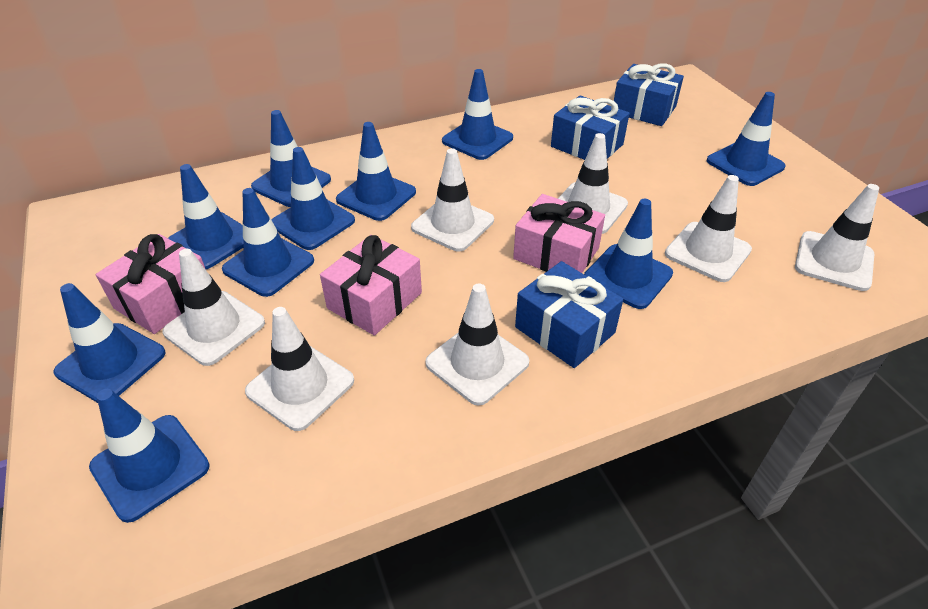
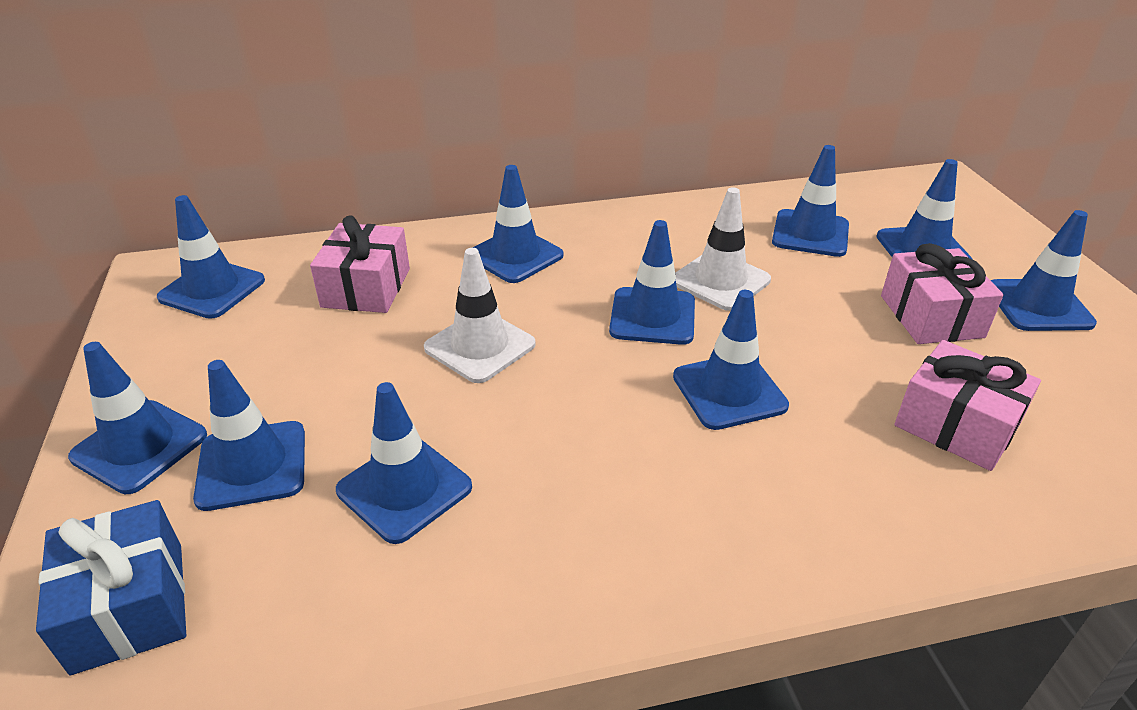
blue gift: [515,261,623,368] [551,95,629,160] [614,63,684,126] = 3 -> [36,500,186,675] = 1
white traffic cone: [163,249,265,366] [245,307,354,431] [411,148,494,251] [425,283,529,405] [558,133,628,234] [665,175,752,282] [795,184,879,291] = 7 -> [424,248,536,383] [675,187,771,311] = 2

